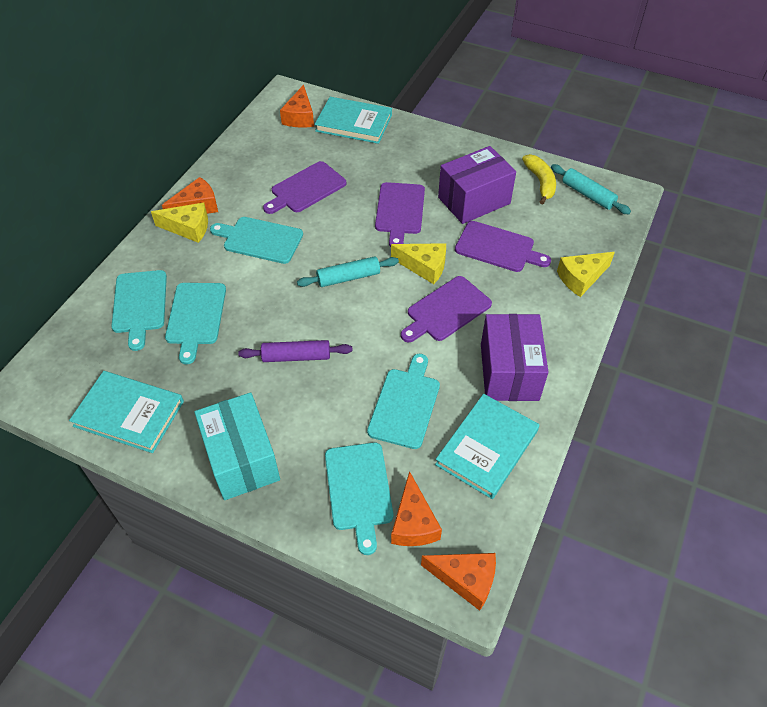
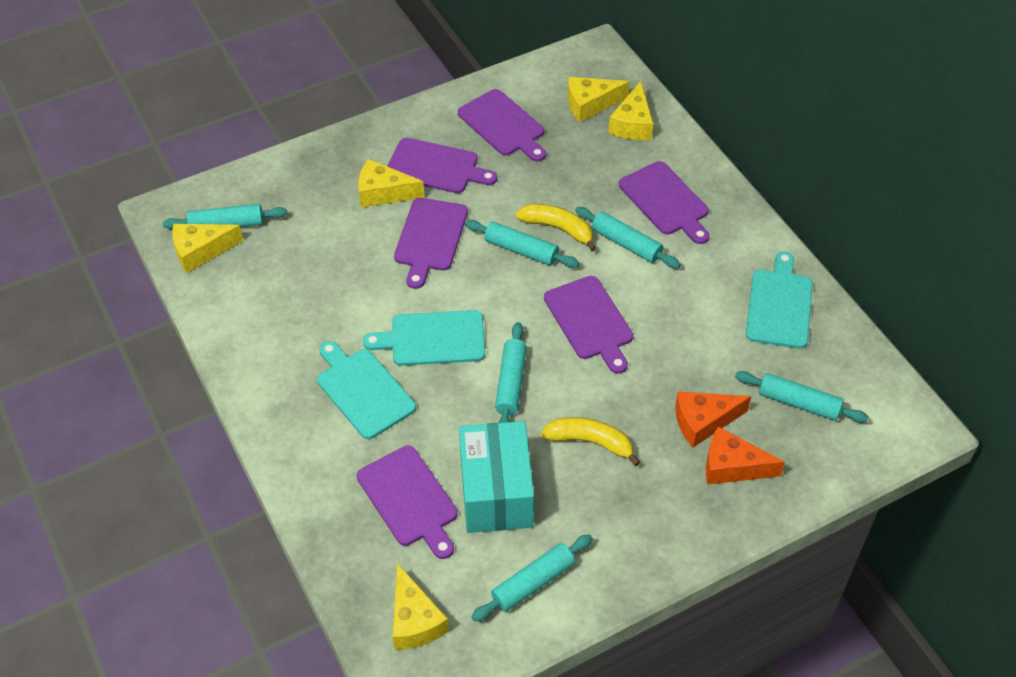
orange cheese: [162,177,218,214] [280,85,314,128] [391,471,442,546] [421,553,496,611] = 4 -> [675,392,751,448] [706,427,785,485] = 2
purple box: [438,146,516,224] [481,314,548,401] = 2 -> none = 0
purple cutting board: [263,161,346,214] [375,182,425,247] [401,276,492,342] [455,221,551,272] = 4 -> [357,446,457,559] [387,138,497,193] [394,198,468,289] [458,89,546,162] [544,276,633,374] [619,161,709,244] = 6
purple rolling pin: [238,340,353,362] = 1 -> none = 0
turquoise book: [69,371,184,453] [315,97,392,144] [435,394,539,499] = 3 -> none = 0
turquoise cutting board: [111,270,167,351] [165,283,226,364] [210,217,303,264] [325,442,393,555] [367,354,440,449] = 5 -> [317,341,416,439] [363,310,485,366] [746,251,813,349] = 3
turquoise rolling pin: [297,256,399,287] [551,164,631,214] = 2 -> [163,204,287,229] [465,220,579,268] [471,534,593,621] [495,322,527,423] [575,207,681,268] [735,371,869,423] = 6
yellow banana: [522,154,556,205] = 1 -> [515,204,596,251] [541,417,640,466] = 2
yellow cheese: [151,203,208,243] [391,243,446,284] [557,252,615,297] = 3 -> [172,224,243,273] [358,159,424,208] [393,563,449,650] [568,77,629,122] [609,81,653,140] = 5

